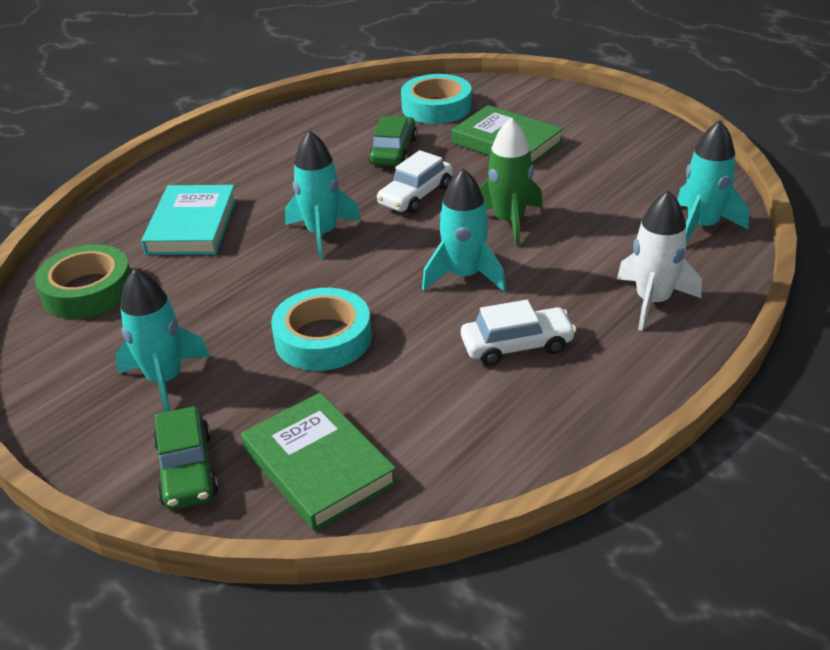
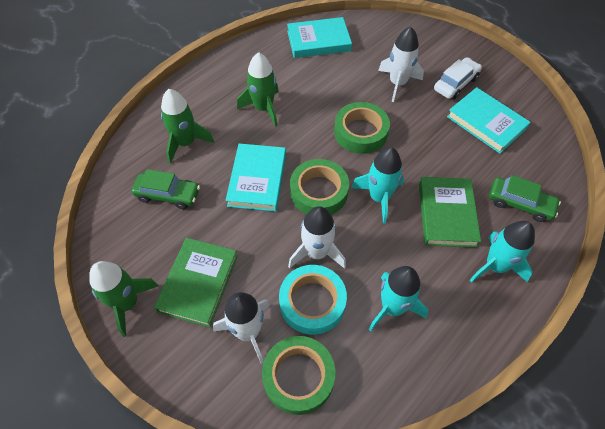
green rocket: [480,118,543,246] = 1 -> [89,261,159,337] [161,89,214,163] [237,52,279,127] = 3
green tape: [35,244,131,319] = 1 -> [262,336,335,415] [290,159,349,215] [334,102,390,154] = 3
turquoise book: [141,185,237,255] = 1 -> [226,143,286,212] [287,17,352,58] [447,87,531,154] = 3
turquoise rocket: [115,268,210,412] [285,130,361,259] [422,168,506,291] [677,120,749,243] = 4 -> [351,147,404,224] [368,266,428,332] [470,221,535,282] = 3
turquoise tape: [271,288,372,371] [401,74,472,124] = 2 -> [279,265,347,335] = 1
white car: [377,150,453,214] [461,300,577,366] = 2 -> [434,58,482,99] = 1
white rocket: [617,190,702,331] = 1 -> [213,292,270,364] [288,206,346,269] [378,26,424,102] = 3

